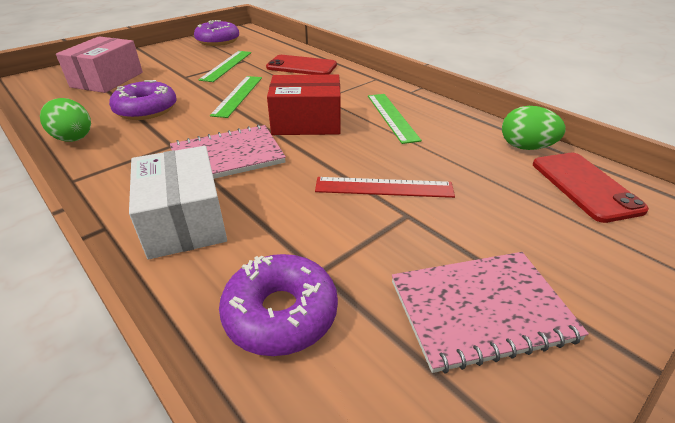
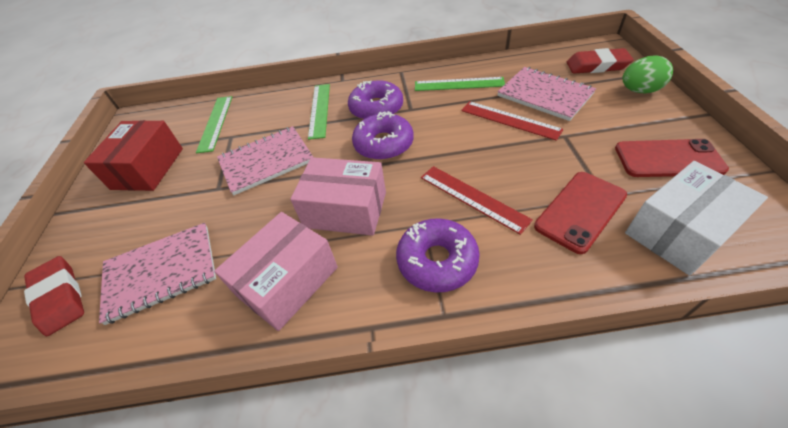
green egg: [40,98,91,142] [502,106,566,150] = 2 -> [622,56,673,94] = 1
pink box: [56,36,143,93] = 1 -> [214,212,338,331] [290,157,386,236] = 2
pink notebook: [170,124,286,179] [392,252,589,374] = 2 -> [99,223,216,325] [217,126,313,195] [497,67,596,121] = 3
red eraser: none = 0 -> [24,256,84,336] [567,48,634,74] = 2
red ruler: [315,177,455,198] = 1 -> [421,166,533,235] [461,101,564,141] = 2

